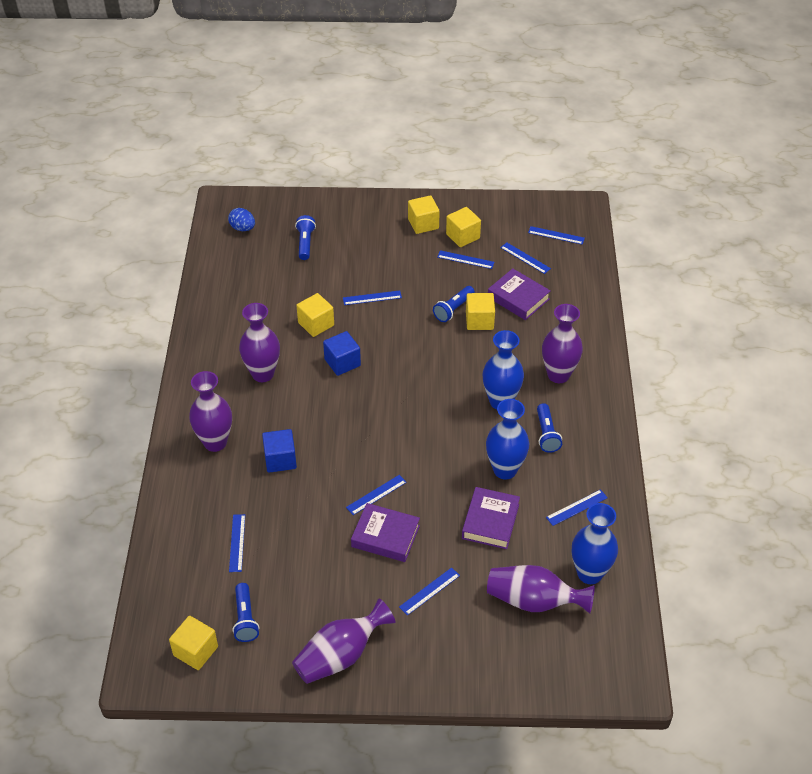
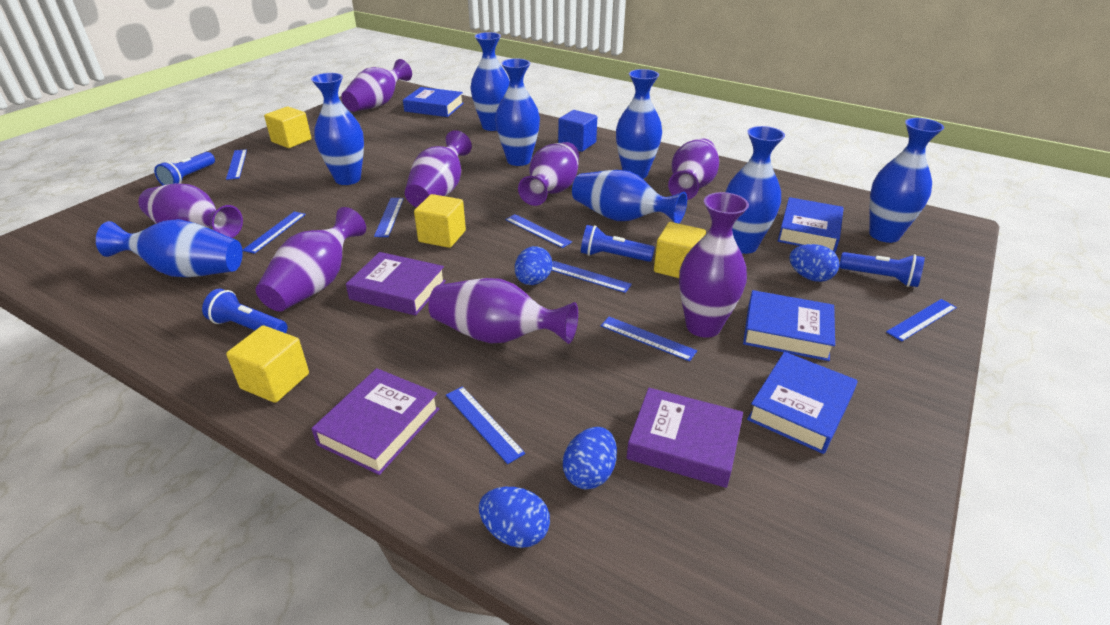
blue book: none = 0 -> [403,87,464,117] [743,290,835,361] [747,352,858,454] [778,197,844,253] = 4
blue cube: [262,429,297,473] [323,331,361,376] = 2 -> [558,110,597,152] = 1
blue egg: [228,208,255,231] = 1 -> [479,487,550,548] [515,246,553,285] [563,427,617,490] [789,244,839,282] = 4
blue vase: [483,330,524,410] [486,399,529,480] [572,503,618,584] = 3 -> [96,219,243,277] [311,73,364,185] [470,32,510,131] [495,59,540,166] [572,170,687,224] [616,69,662,179] [725,126,785,254] [869,118,944,243] = 8
purple vase: [189,371,232,452] [239,303,280,382] [292,598,395,684] [487,565,595,614] [542,304,583,383] = 5 -> [138,183,243,238] [256,207,366,312] [341,59,412,112] [405,130,472,207] [429,278,578,344] [518,142,579,206] [668,139,719,200] [679,192,749,338] = 8
yellow cube: [169,616,218,670] [296,293,334,337] [408,195,440,234] [446,207,481,247] [466,293,495,330] = 5 -> [226,325,309,403] [264,107,311,148] [414,194,466,248] [654,222,706,278] = 4

